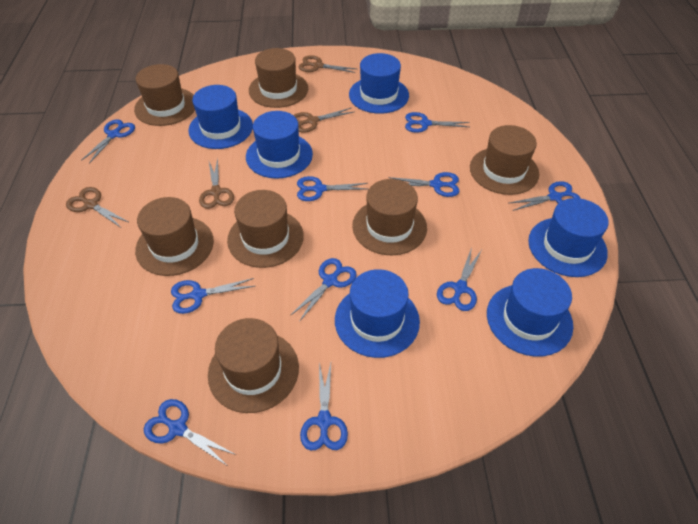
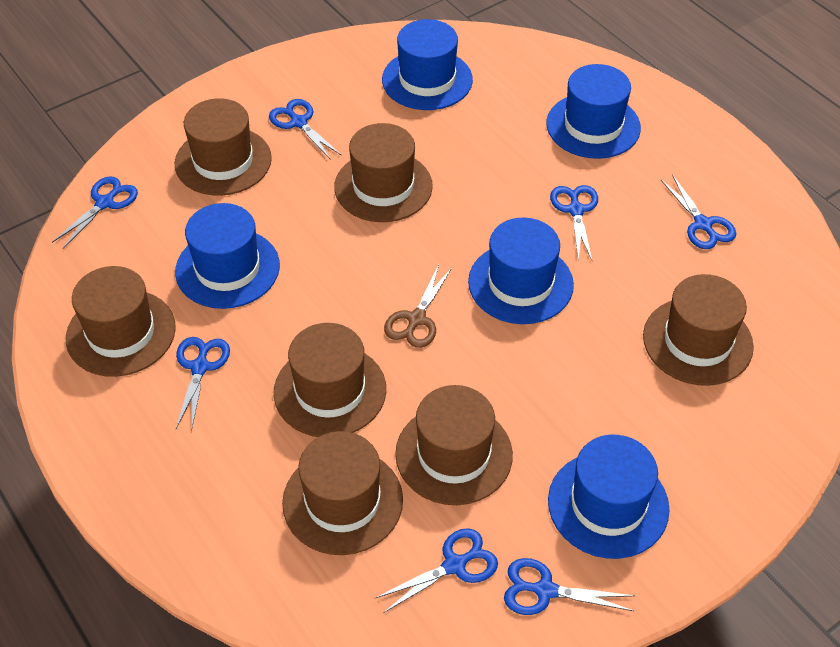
blue hat: [188,85,253,149] [246,111,313,178] [335,269,420,358] [349,53,409,114] [487,268,573,357] [528,198,609,277] = 6 -> [175,203,280,309] [382,19,473,110] [468,218,574,324] [547,64,641,159] [548,435,670,559] = 5
blue scissors: [81,119,135,163] [144,399,236,465] [171,278,255,314] [290,258,357,322] [297,176,368,201] [300,362,348,450] [388,172,459,197] [405,112,469,133] [437,247,482,311] [510,181,581,211] = 10 -> [52,176,138,249] [176,337,230,432] [269,99,342,160] [376,528,498,613] [504,558,634,615] [550,185,598,261] [661,175,736,249] = 7
brown scissors: [66,187,128,228] [199,158,234,209] [293,108,353,132] [299,55,356,73] = 4 -> [384,265,452,348] = 1

